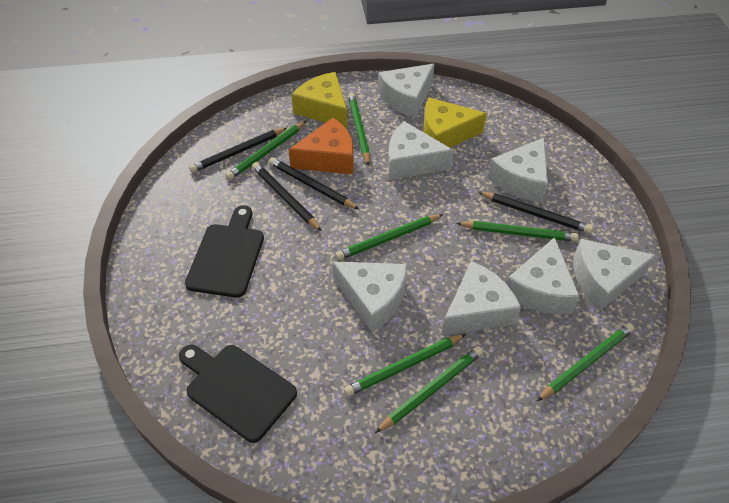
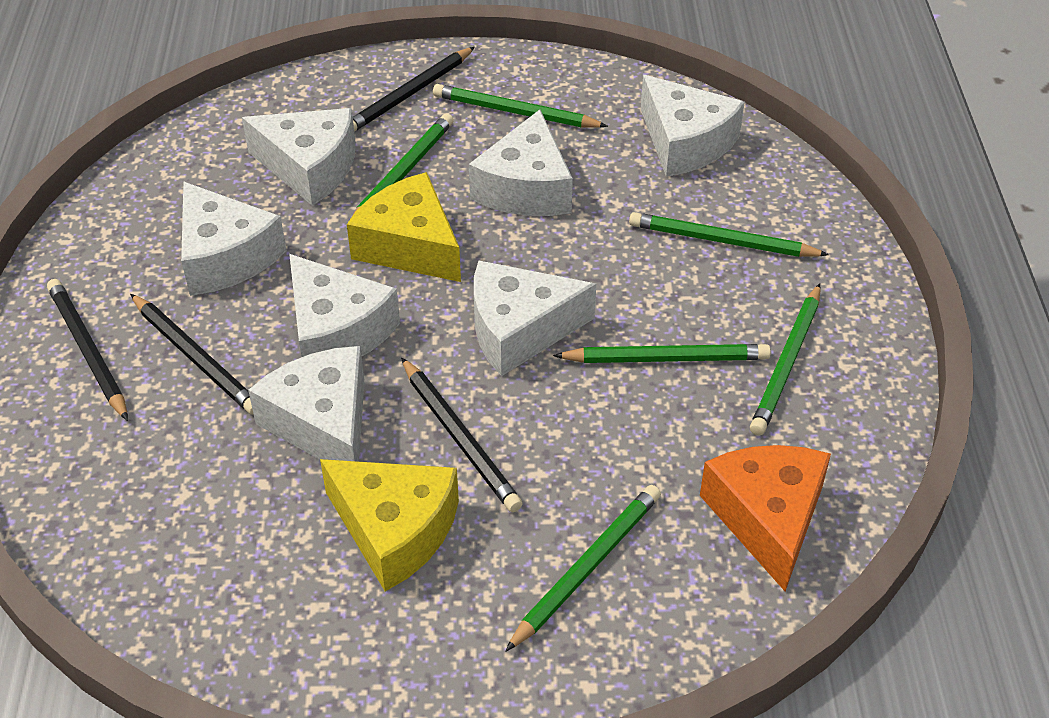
black cutting board: [179,345,297,443] [185,205,264,298] = 2 -> none = 0
green pencil: [225,121,306,180] [335,214,443,260] [344,334,466,396] [348,93,370,166] [375,346,483,433] [456,221,579,242] [537,323,634,401] = 7 -> [353,113,454,215] [433,84,608,128] [505,485,661,652] [553,344,771,363] [629,212,829,257] [750,283,821,436] = 6

